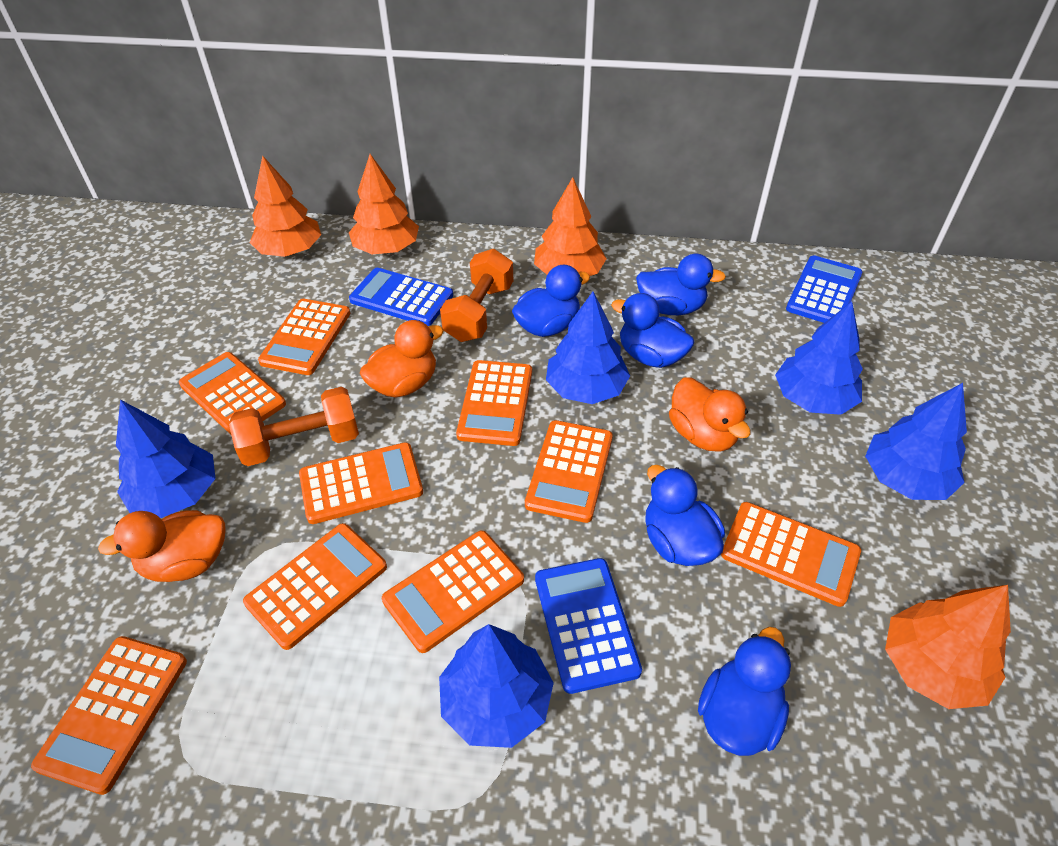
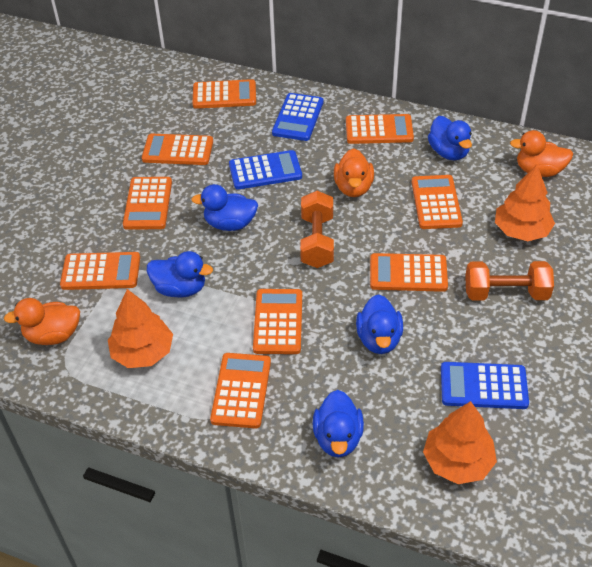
blue tree: [116,400,216,518] [439,624,554,748] [546,292,630,404] [775,302,863,415] [865,383,967,500] = 5 -> none = 0
orange tree: [249,155,321,257] [349,154,419,254] [534,177,607,276] [885,585,1011,709] = 4 -> [108,289,173,368] [423,401,497,484] [495,165,555,241] = 3

